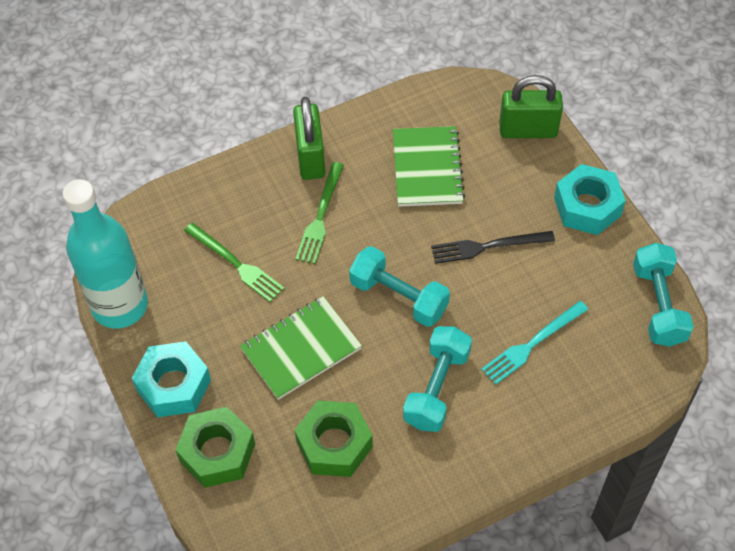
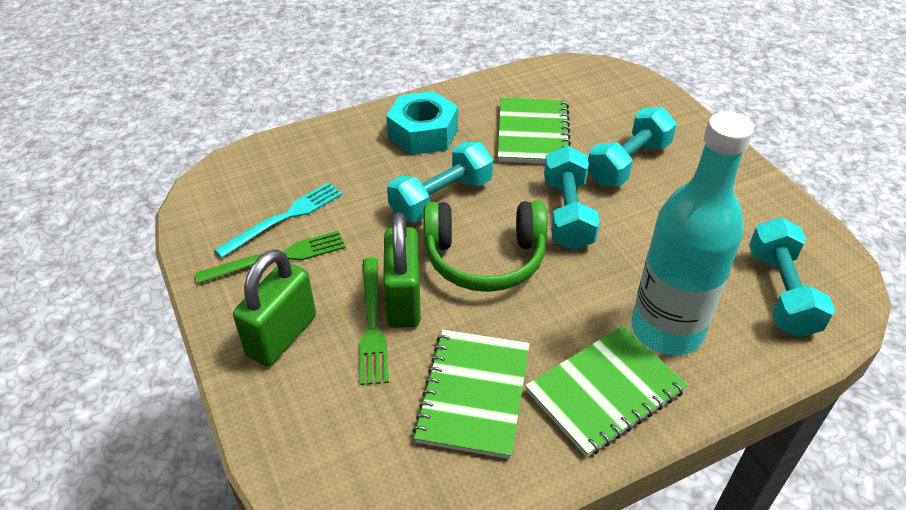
black fork: [431,231,555,264] = 1 -> none = 0
green headphones: none = 0 -> [424,201,547,292] = 1
green notebook: [240,296,362,400] [393,126,465,207] = 2 -> [413,330,530,459] [498,97,571,164] [525,325,688,457] = 3
green nut: [176,407,255,488] [295,400,373,477] = 2 -> none = 0
turquoise dumbbell: [349,246,450,327] [403,326,472,432] [633,243,694,347] = 3 -> [387,142,493,223] [544,146,600,250] [588,107,677,186] [749,217,835,338] = 4
turquoise nut: [132,341,211,417] [554,164,626,235] = 2 -> [386,91,458,155] = 1

